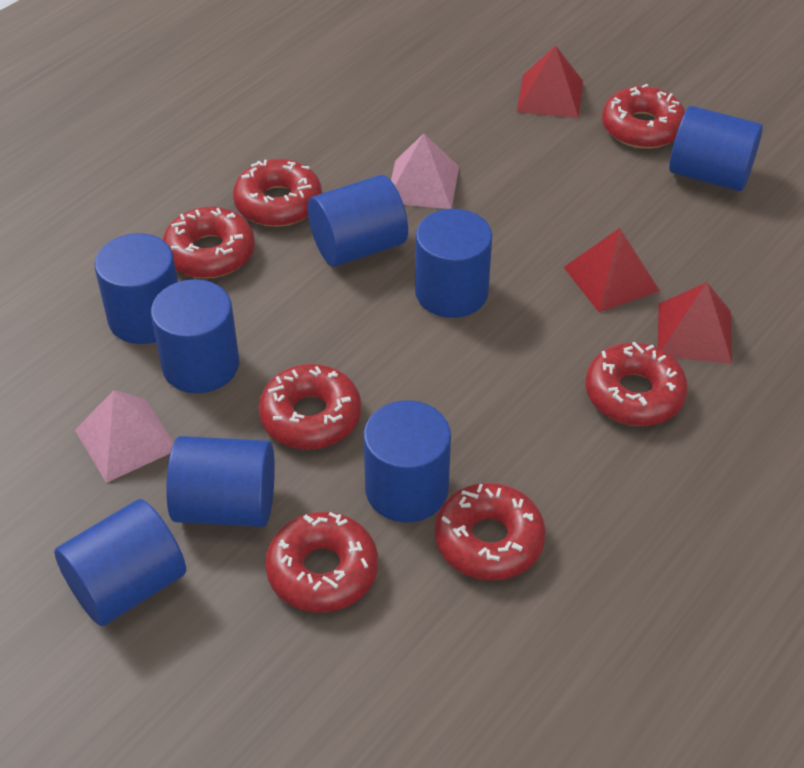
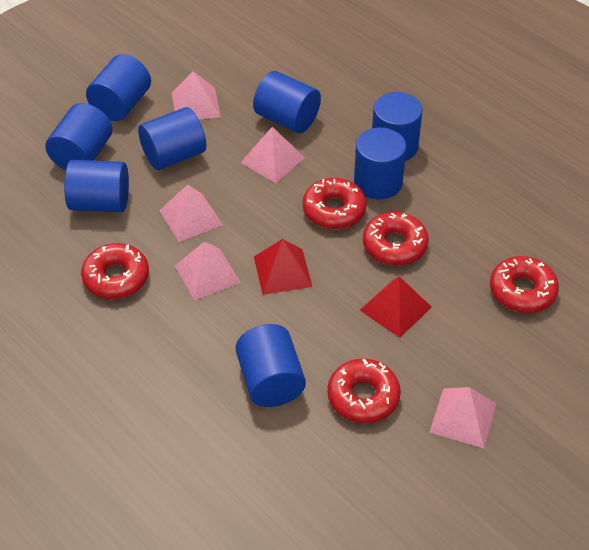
pink pyramid: [75,390,174,483] [391,133,459,209] = 2 -> [159,184,223,242] [172,71,221,120] [175,241,241,301] [240,127,305,183] [429,387,497,448] = 5
red donut: [162,207,255,278] [233,159,322,227] [258,364,361,450] [265,512,378,612] [435,483,546,580] [585,342,688,426] [602,84,685,149] = 7 -> [81,243,149,299] [303,178,367,229] [327,358,401,423] [363,212,429,266] [490,256,559,313] = 5
red pyramid: [517,45,583,118] [564,228,660,312] [658,282,732,364] = 3 -> [254,239,312,295] [360,276,431,338] = 2

